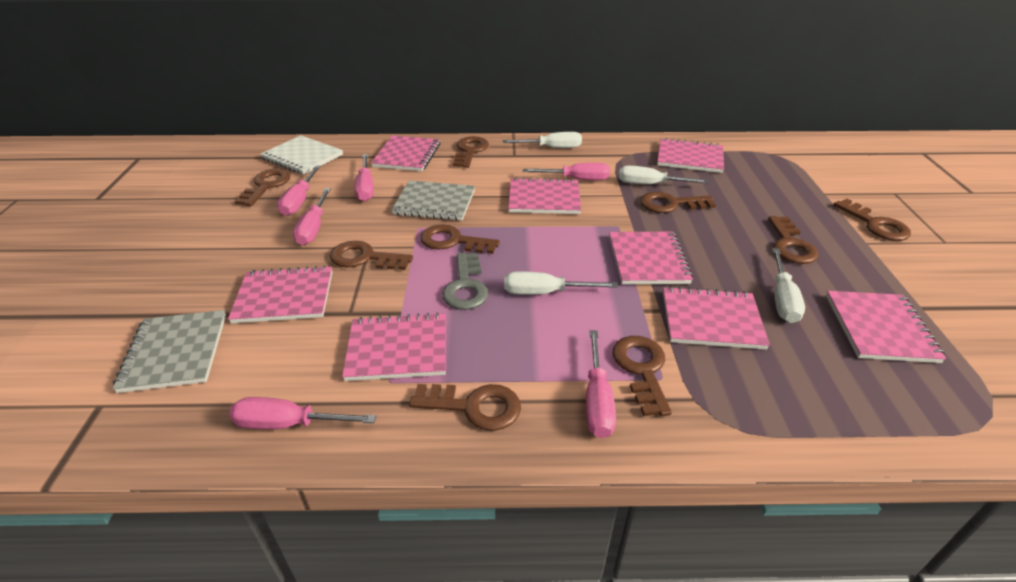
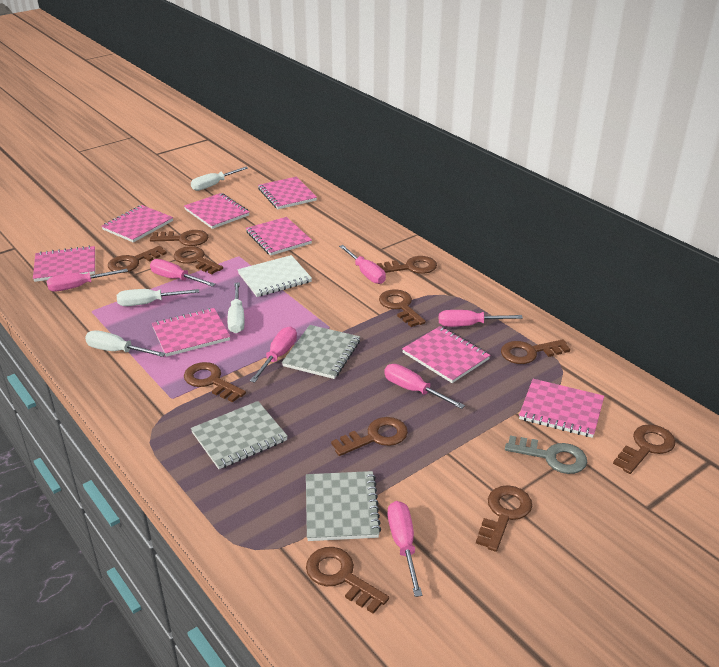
brown key: [235,169,290,206] [330,241,413,270] [409,384,521,431] [420,225,500,254] [453,136,489,168] [613,336,672,416] [640,192,716,213] [768,216,819,264] [833,199,911,241] = 9 -> [108,246,167,273] [150,230,208,246] [174,246,223,275] [184,362,246,403] [306,547,389,614] [331,417,408,456] [377,256,437,274] [379,290,426,327] [476,485,532,552] [501,339,570,364] [613,424,676,474] = 11
grey notebook: [112,310,226,393] [392,180,475,221] = 2 -> [191,401,288,469] [282,325,360,379] [306,471,381,541] = 3
pink screwdriver: [229,397,376,429] [277,165,321,216] [293,188,331,245] [354,154,374,201] [523,163,610,180] [586,330,616,438] = 6 -> [47,269,128,292] [150,259,216,287] [250,327,297,383] [339,245,386,284] [384,364,465,409] [388,501,422,597] [439,310,523,327] = 7

